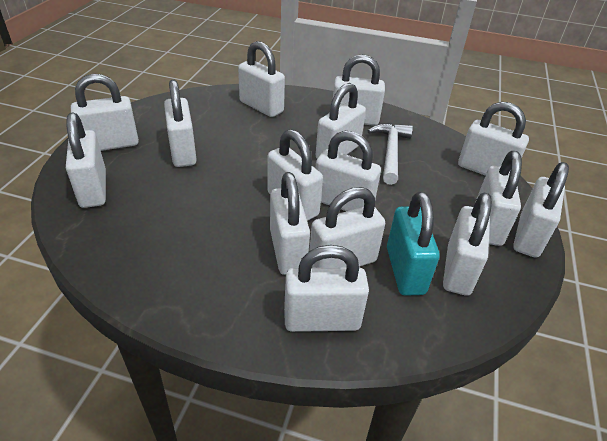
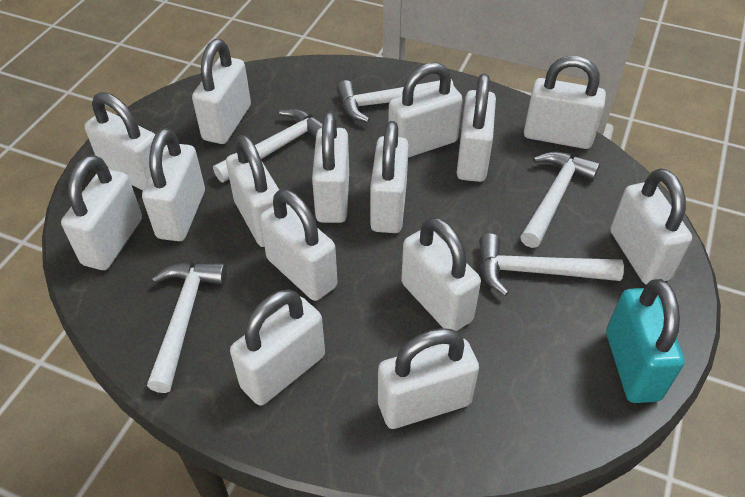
white hammer: [368,123,413,185] = 1 -> [147,262,227,393] [213,109,322,182] [336,79,454,123] [479,233,624,296] [520,152,600,248] = 5

